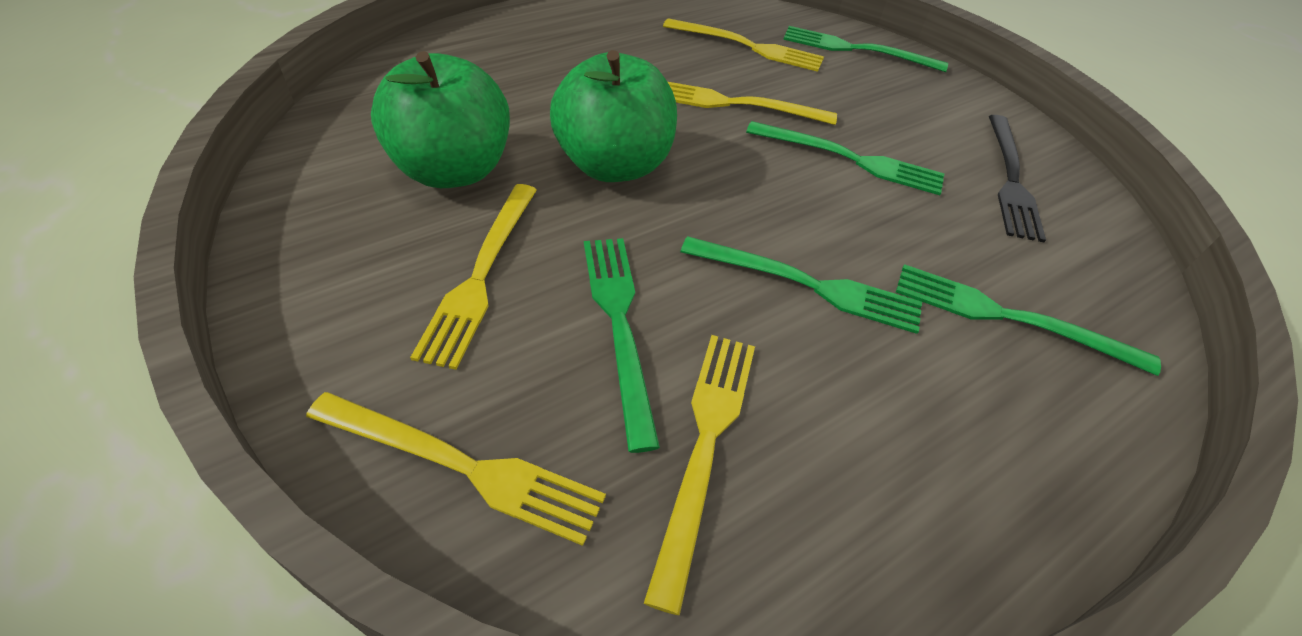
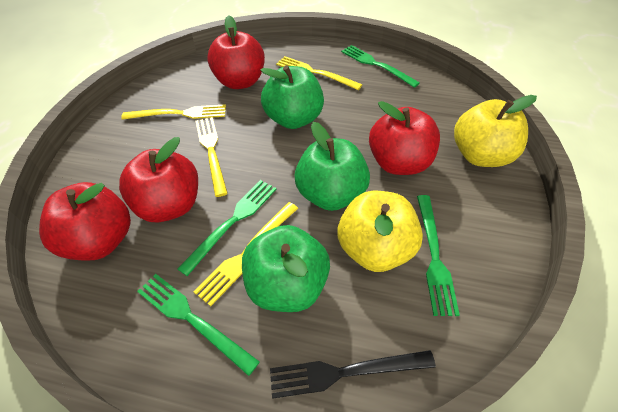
green apple: [371,51,510,188] [550,50,677,182] = 2 -> [242,225,330,312] [260,65,324,129] [295,122,370,211] = 3
green fork: [584,238,660,453] [680,236,922,334] [746,121,944,195] [783,26,948,72] [896,264,1161,376] = 5 -> [137,274,260,376] [178,180,277,276] [341,45,420,88] [417,195,460,316] = 4
red apple: none = 0 -> [39,182,131,261] [119,137,198,222] [207,15,265,89] [369,101,440,175] = 4
yellow apple: none = 0 -> [338,191,423,272] [454,95,537,167] = 2
yellow fork: [306,392,606,546] [410,184,537,370] [644,335,755,615] [663,18,824,72] [668,82,837,125] = 5 -> [121,104,226,120] [193,202,298,306] [195,117,228,197] [276,56,362,90] = 4

